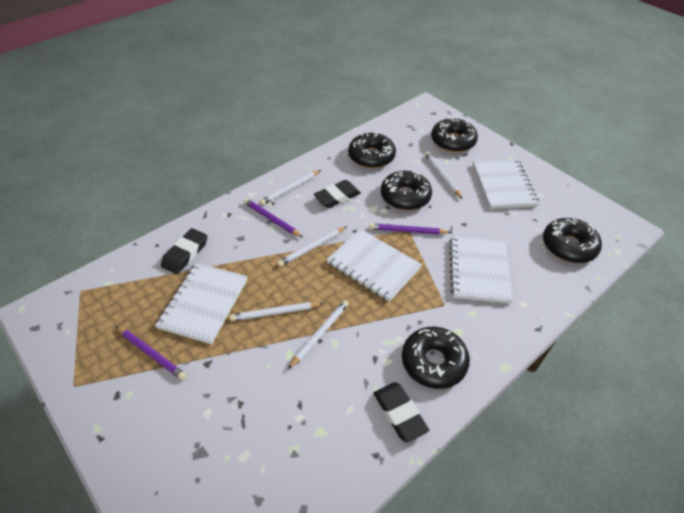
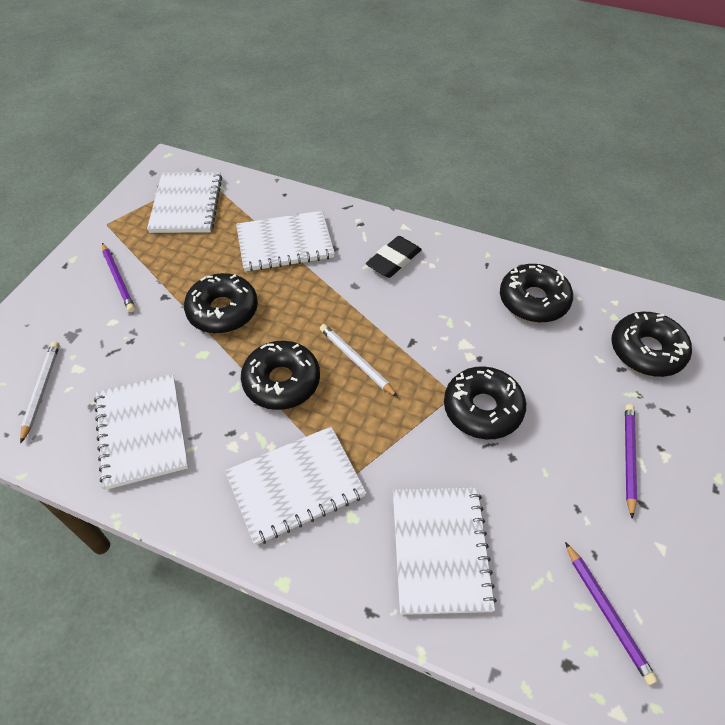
black eraser: [161,228,207,274] [314,180,361,208] [374,382,429,443] = 3 -> [366,236,422,278] = 1
white notebook: [155,263,248,344] [326,229,422,302] [449,236,513,304] [473,159,539,209] = 4 -> [94,374,189,490] [147,172,222,233] [225,426,366,545] [236,211,335,272] [393,487,497,615] = 5
white pencil: [230,302,324,321] [259,170,321,205] [277,226,347,267] [288,300,349,369] [425,152,463,199] = 5 -> [20,341,60,444] [320,324,398,397] = 2

